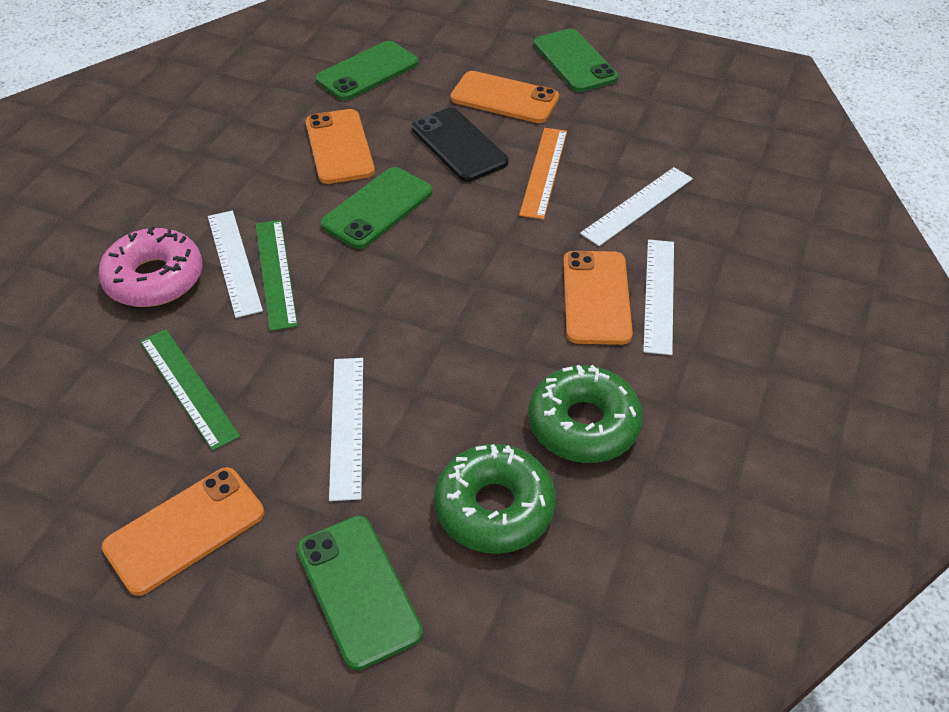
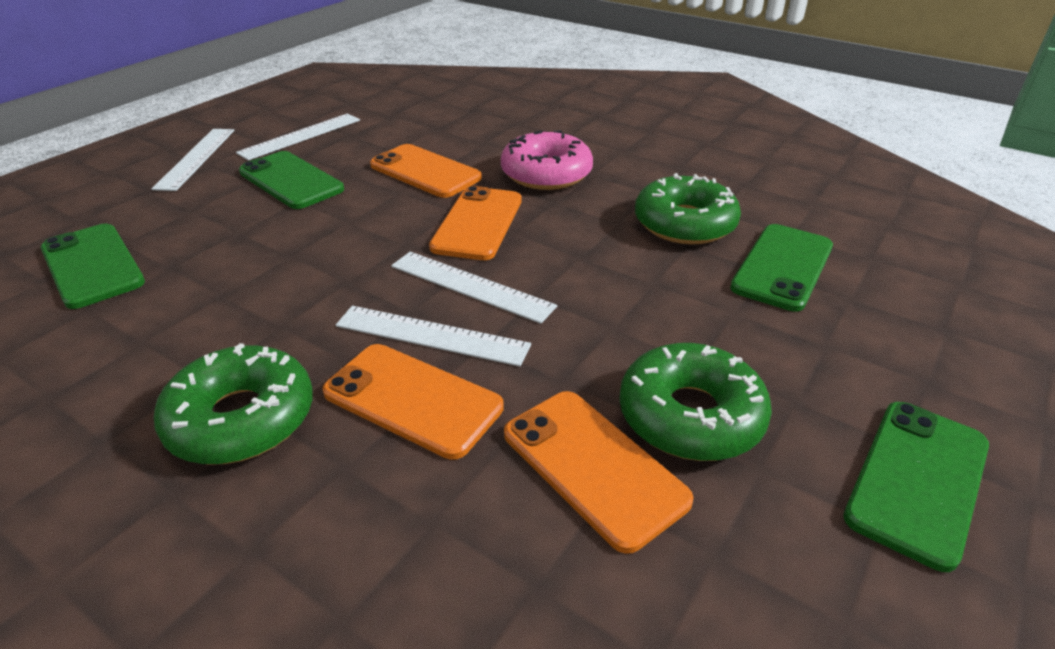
black phone: [412,108,509,182] = 1 -> none = 0
green donut: [434,444,556,554] [528,365,643,463] = 2 -> [154,343,313,464] [619,343,772,461] [635,173,741,245] = 3
green ruler: [140,329,240,451] [256,220,298,331] = 2 -> none = 0
orange ruler: [519,128,567,219] = 1 -> none = 0

